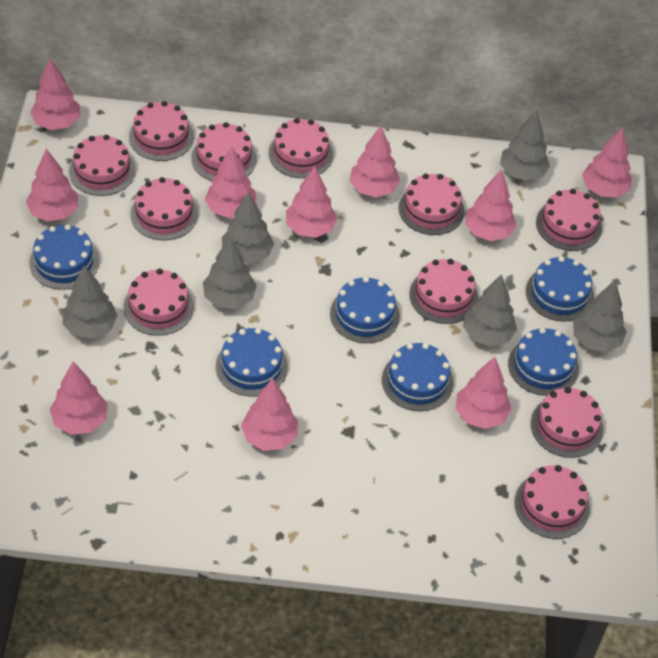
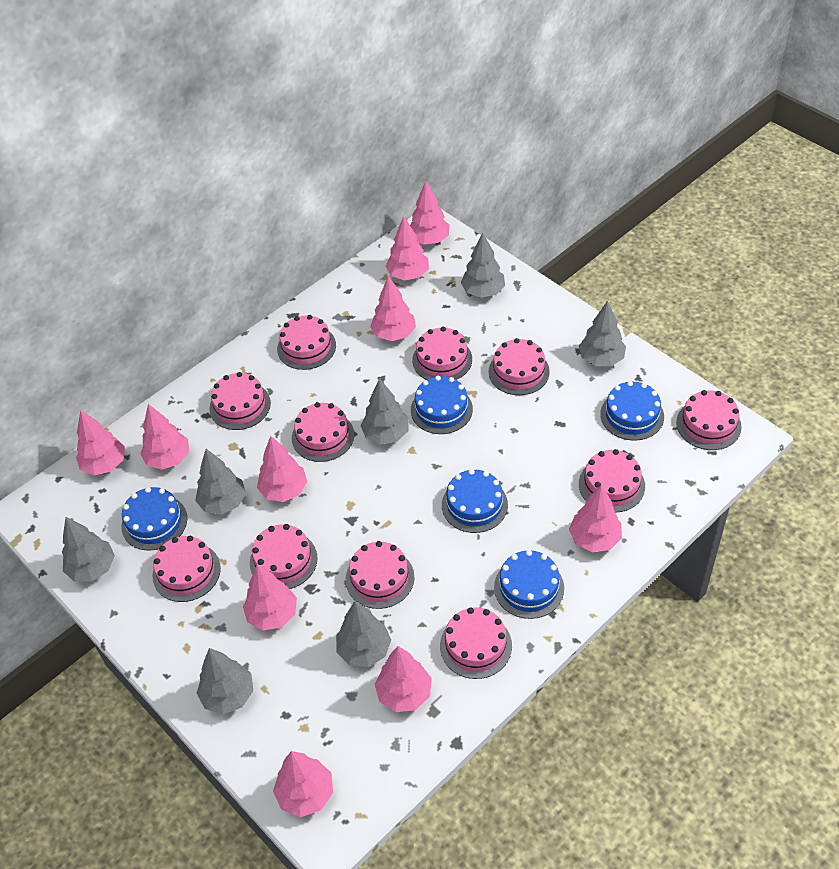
blue cake: [29,224,99,290] [216,328,288,396] [330,277,400,343] [382,343,453,411] [508,328,579,396] [526,256,594,322] = 6 -> [121,487,187,551] [411,376,473,434] [442,469,508,533] [494,550,564,619] [600,381,664,441] = 5
grey tree: [63,266,118,339] [203,237,257,309] [222,192,274,264] [463,274,517,347] [500,110,550,181] [573,281,627,352] = 6 -> [62,517,115,582] [195,449,246,515] [197,648,253,714] [336,601,391,667] [360,378,409,444] [461,232,505,298] [579,300,626,366] = 7

